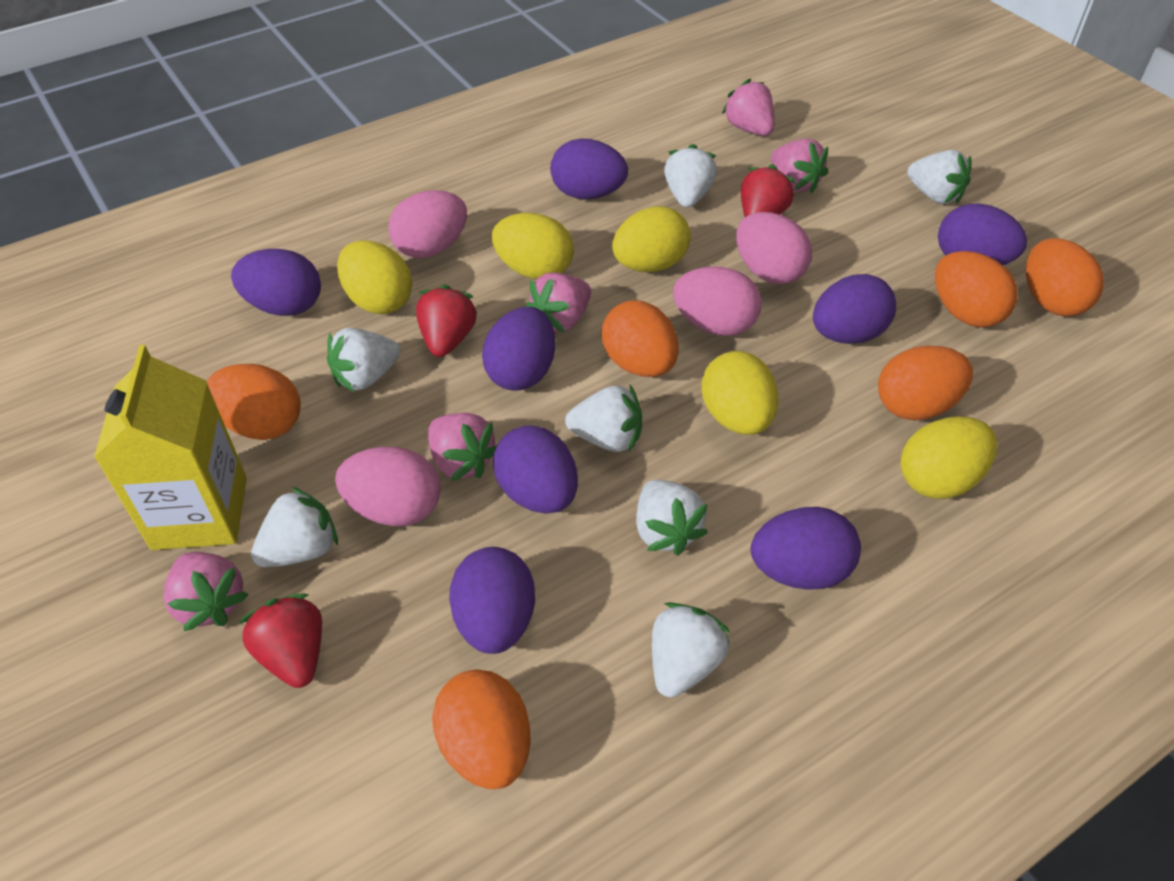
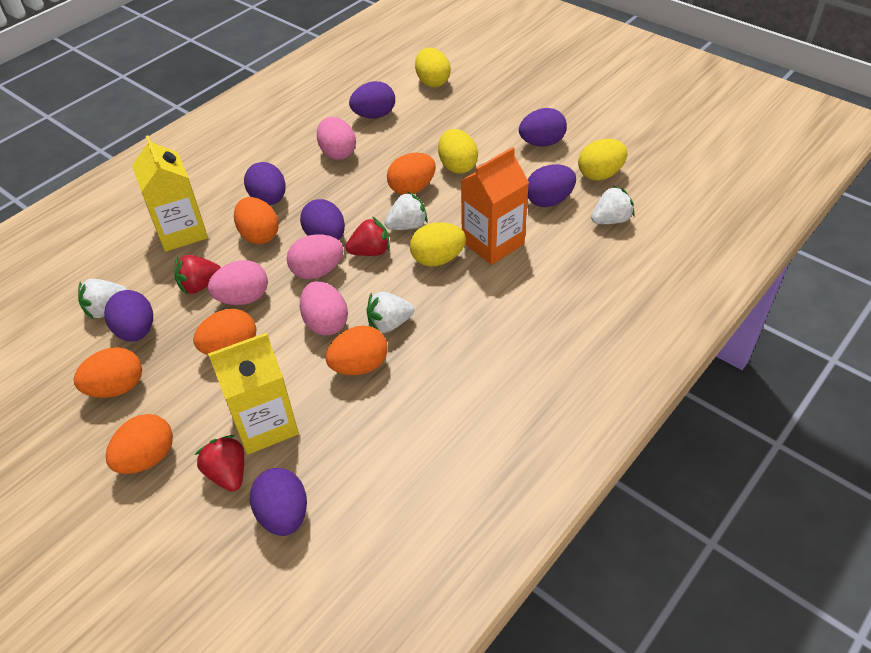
orange carton: none = 0 -> [461,147,529,265] = 1
pink strawberry: [164,552,249,631] [428,413,497,481] [526,273,591,332] [722,79,775,136] [771,138,829,194] = 5 -> none = 0
purple egg: [231,249,321,316] [449,547,535,654] [482,307,555,391] [493,425,578,514] [550,138,628,200] [751,507,861,590] [813,274,896,344] [938,203,1027,265] = 8 -> [104,290,153,342] [244,162,286,205] [250,468,307,536] [300,199,345,240] [349,81,395,118] [519,108,567,147] [527,164,576,207] = 7
white strawberry: [251,487,338,567] [327,328,401,392] [565,385,642,452] [636,480,708,556] [652,602,730,698] [664,144,717,208] [907,150,972,204] = 7 -> [78,279,127,320] [367,292,414,333] [384,192,428,230] [591,186,635,224] = 4
yellow carton: [94,345,247,550] = 1 -> [132,135,208,252] [208,333,299,455] = 2
yellow egg: [337,240,412,314] [492,213,574,279] [612,206,691,272] [701,351,778,435] [901,416,997,499] = 5 -> [410,222,466,267] [415,48,451,87] [438,129,478,174] [578,139,628,181] = 4

